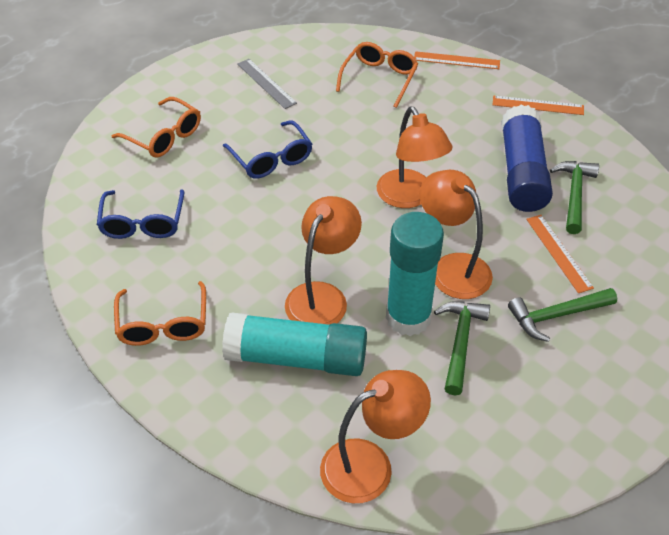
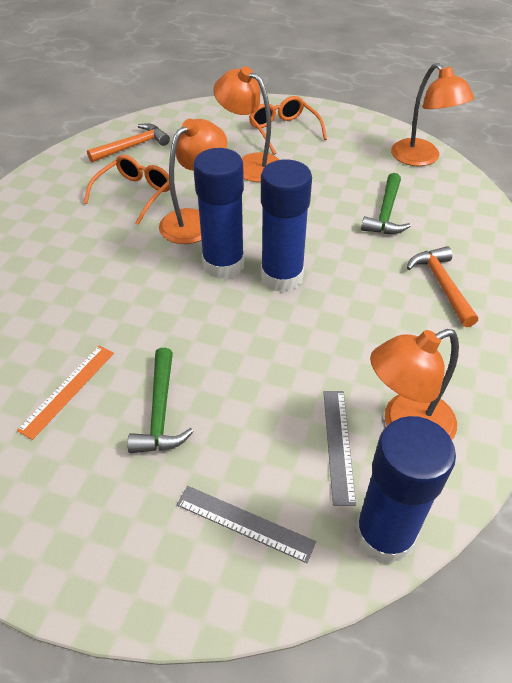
blue glasses: [97,189,184,239] [223,120,312,179] = 2 -> none = 0
blue glue stick: [501,105,553,212] = 1 -> [193,148,244,279] [261,159,312,292] [355,416,456,564] = 3
green hammer: [434,301,490,395] [508,288,617,342] [550,161,599,234] = 3 -> [127,348,194,453] [361,173,411,234] = 2
grey ruler: [237,59,297,109] = 1 -> [177,486,316,563] [323,391,356,506] = 2
orange glasses: [112,97,201,158] [114,281,206,346] [336,42,418,108] = 3 -> [83,155,170,225] [249,96,327,155] = 2
orange hammer: none = 0 -> [87,123,170,162] [407,246,478,327] = 2
orange ruler: [414,51,500,69] [493,95,584,115] [526,215,594,293] = 3 -> [16,346,114,440] = 1
turquoise glue stick: [222,312,367,376] [386,212,444,336] = 2 -> none = 0

